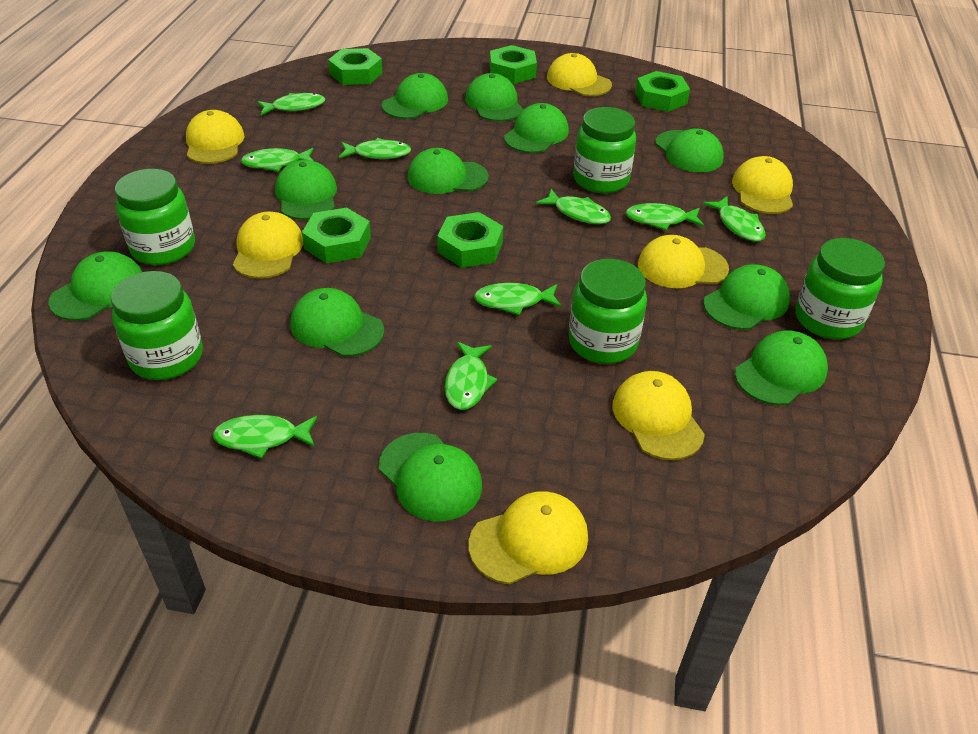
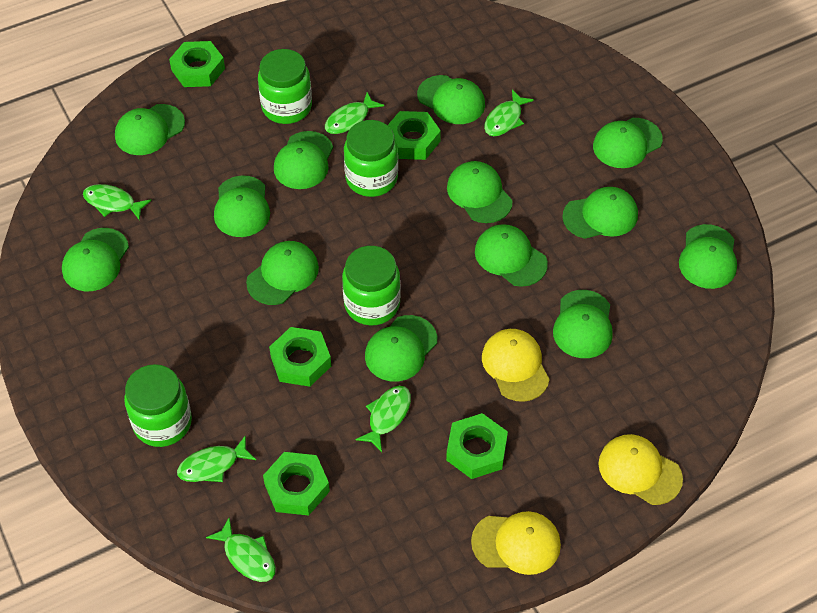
green cap: [48,251,142,321] [275,160,337,220] [290,288,384,357] [379,433,482,521] [382,73,448,119] [407,148,489,194] [465,73,524,121] [504,103,569,153] [655,128,724,172] [703,264,790,330] [735,330,828,405] = 11 -> [62,228,129,291] [115,104,185,155] [214,176,270,237] [246,241,319,305] [274,131,333,189] [365,315,437,381] [417,75,485,124] [447,161,513,223] [475,224,548,287] [553,290,613,358] [562,187,638,239] [593,118,663,168] [679,224,737,289] = 13
green fish: [213,415,317,459] [241,148,314,172] [257,93,325,115] [339,138,411,159] [445,342,497,410] [474,283,562,315] [536,189,611,224] [626,203,704,230] [703,196,766,242] = 9 -> [83,184,151,220] [177,435,256,482] [206,518,276,582] [325,92,384,134] [356,386,411,452] [484,89,534,136] = 6
green jar: [111,271,203,380] [115,169,195,265] [568,259,647,364] [573,107,636,193] [795,238,885,339] = 5 -> [124,364,192,447] [258,49,312,124] [342,246,401,326] [344,120,398,197] = 4
yellow cap: [186,110,245,164] [233,212,303,279] [469,491,588,584] [547,53,612,96] [612,371,705,460] [638,235,729,288] [732,156,793,214] = 7 -> [471,511,561,575] [482,329,550,402] [598,434,683,505] = 3

